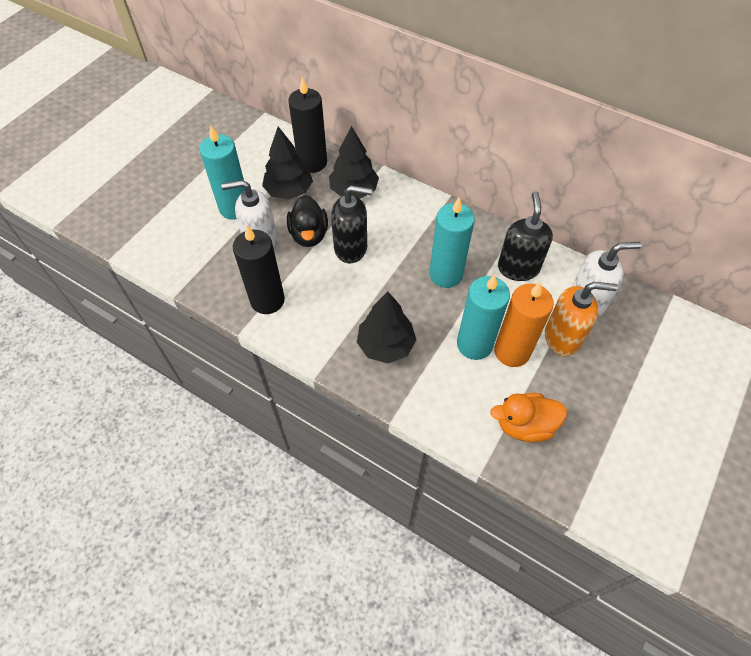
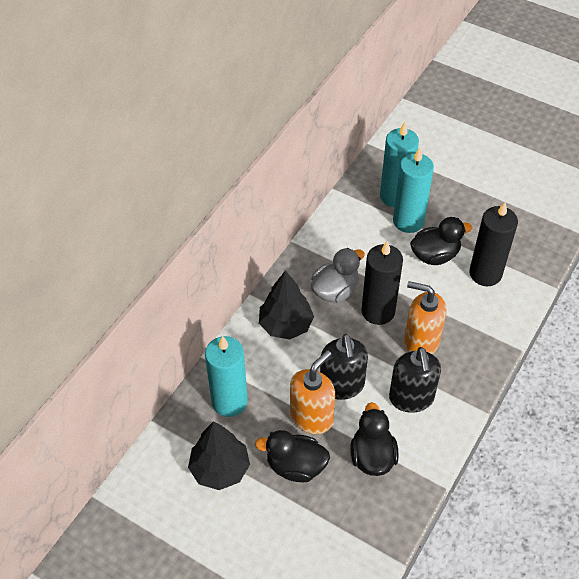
black duck: [287,195,328,247] = 1 -> [255,430,330,482] [350,402,399,476] [410,217,472,265] = 3
black tree: [262,127,313,200] [329,126,379,199] [357,291,416,363] = 3 -> [188,421,250,490] [259,271,314,339] = 2
grey duck: none = 0 -> [311,248,365,302] = 1
orange candle: [494,282,554,367] = 1 -> none = 0
orange duck: [490,393,567,442] = 1 -> none = 0
orange soap dispenser: [545,282,618,357] = 1 -> [290,350,335,434] [404,281,446,354] = 2
white soap dispenser: [221,180,278,250] [571,242,642,318] = 2 -> none = 0

